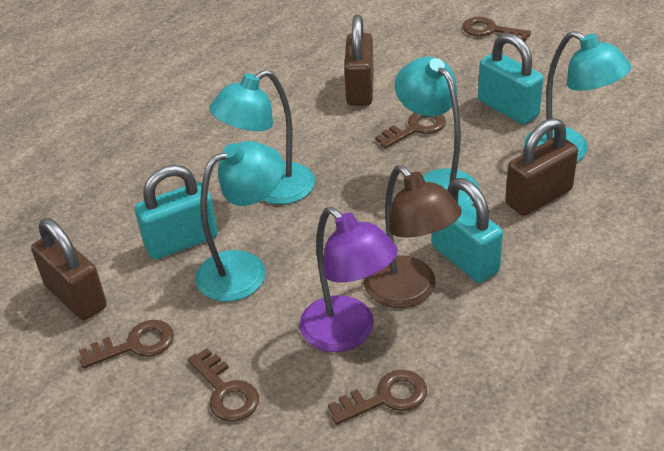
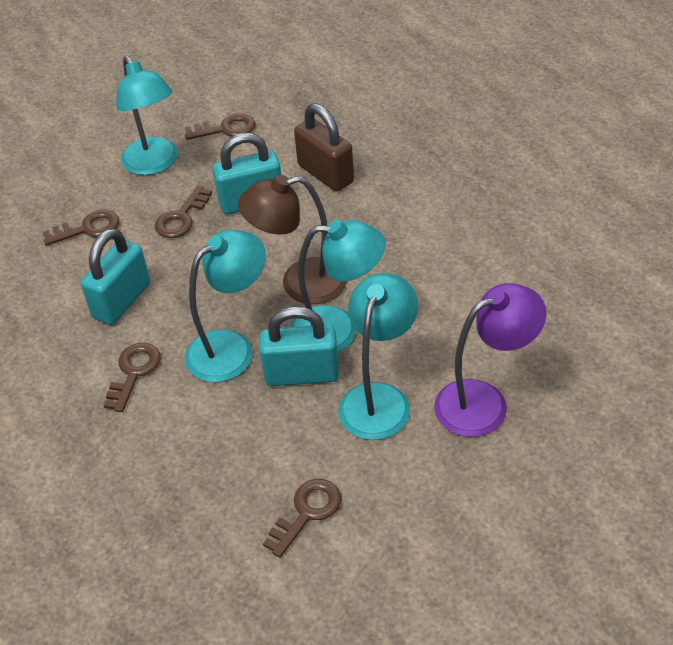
brown padlock: [31,218,107,320] [344,15,374,106] [505,118,578,216] = 3 -> [294,103,354,191] = 1

